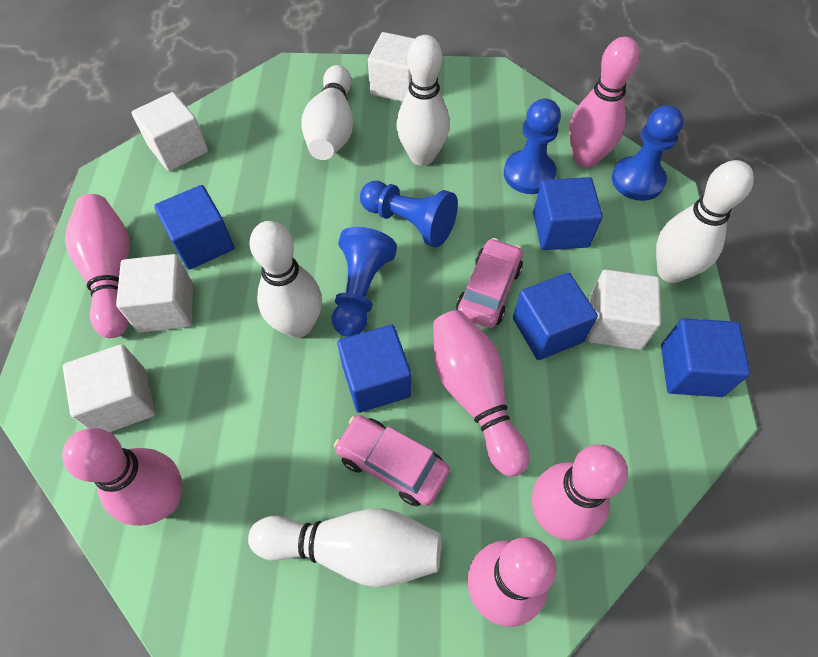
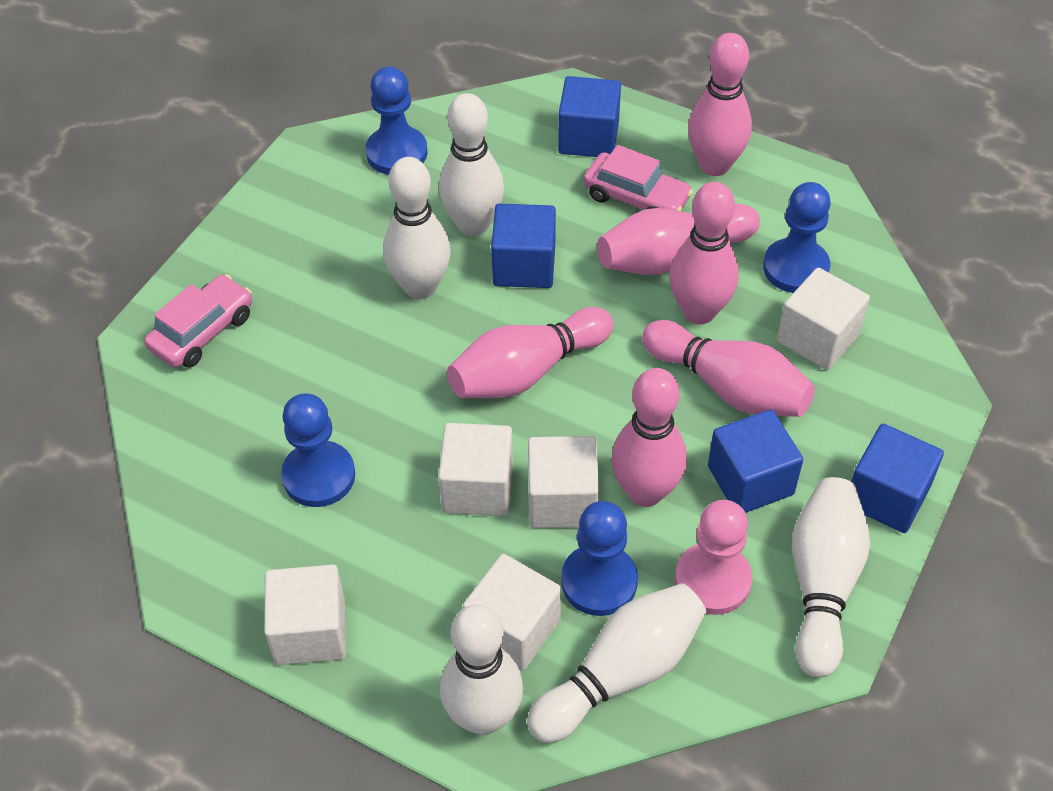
blue cube: [154,185,234,270] [337,325,411,413] [513,273,598,360] [533,177,603,250] [661,318,750,397] = 5 -> [491,204,556,288] [558,76,621,157] [708,410,803,513] [851,424,944,533] = 4
pink pawn: none = 0 -> [675,500,752,615] = 1

